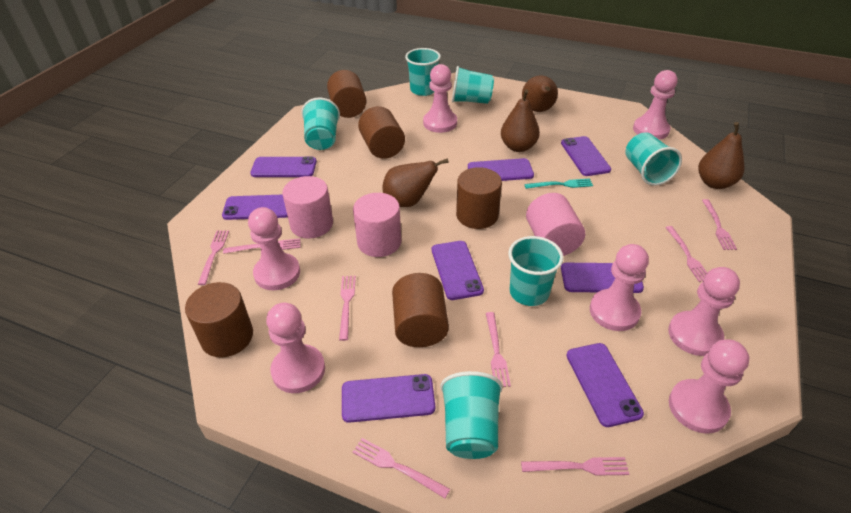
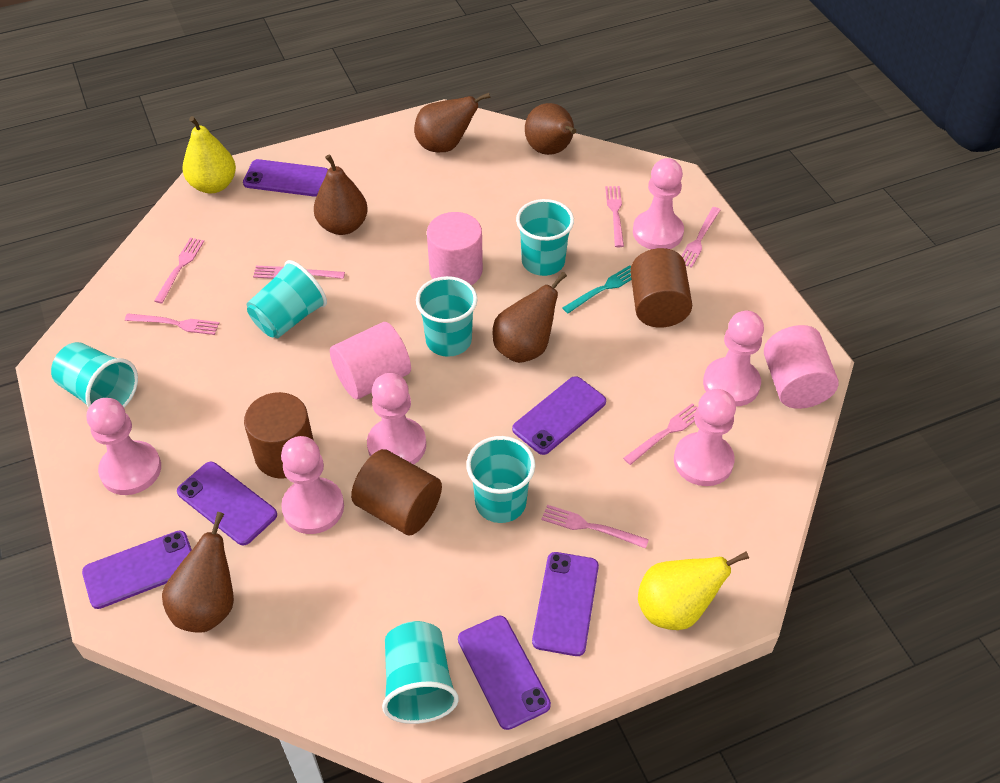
brown cylinder: [185,282,253,358] [327,70,366,118] [358,106,405,159] [392,273,449,347] [456,167,502,229] = 5 -> [244,392,314,479] [351,449,442,535] [630,248,692,328] = 3
brown pear: [383,158,449,207] [501,89,540,152] [522,76,558,112] [698,122,745,189] = 4 -> [162,512,234,633] [314,154,368,235] [414,93,491,152] [493,272,567,363] [525,103,576,155] = 5
pink fork: [198,230,229,285] [223,238,301,254] [339,276,356,341] [353,438,450,498] [486,312,511,387] [521,457,629,476] [665,226,707,282] [702,199,737,250] = 8 -> [125,314,219,335] [154,238,204,303] [253,266,345,279] [541,505,649,549] [605,186,624,247] [623,403,698,465] [681,207,720,268] = 7
pink pawn: [248,207,300,290] [266,303,325,393] [423,64,457,133] [590,244,649,331] [633,70,678,140] [668,267,740,356] [669,339,749,434] = 7 -> [87,398,161,495] [281,436,344,534] [367,373,426,464] [633,158,684,249] [674,389,736,486] [703,311,764,407] = 6
purple phone: [222,194,288,220] [250,157,317,177] [342,374,435,423] [432,241,484,300] [468,158,534,181] [561,136,611,176] [561,263,644,293] [566,343,644,427] = 8 -> [82,530,192,609] [177,462,277,545] [243,159,328,197] [458,616,551,730] [512,376,606,455] [532,552,599,656] = 6
yellow pear: none = 0 -> [182,116,236,193] [638,552,749,630] = 2

